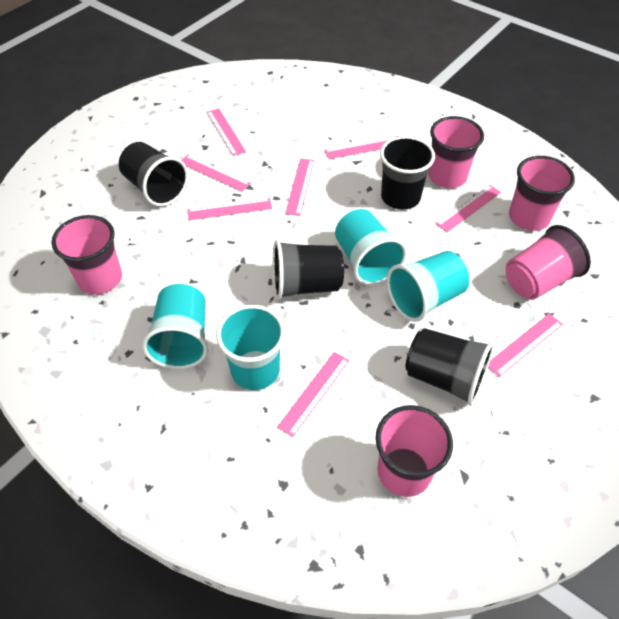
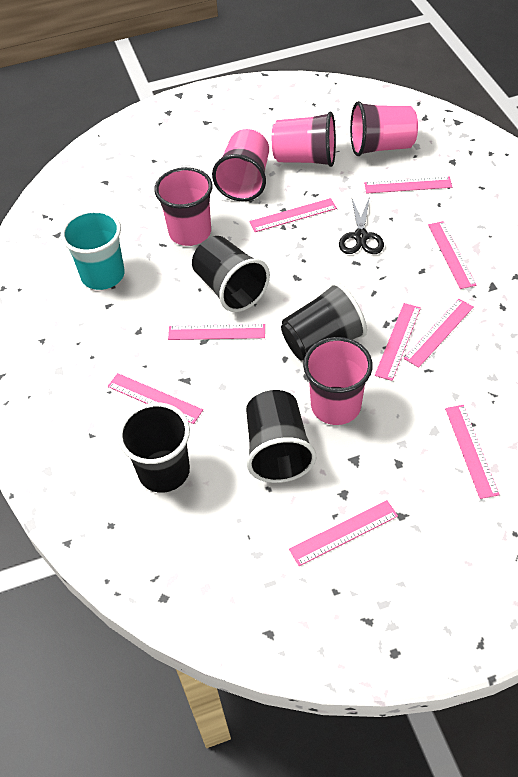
black scissors: none = 0 -> [339,196,384,254] = 1
pink ruler: [182,154,251,192] [187,198,272,220] [207,108,246,156] [277,352,349,437] [285,158,314,216] [324,136,397,159] [436,185,501,232] [488,313,563,377] = 8 -> [108,373,203,424] [168,324,265,340] [250,198,337,232] [289,500,398,566] [364,176,452,194] [375,303,421,381] [404,299,474,368] [428,221,476,289] [445,405,500,499] = 9
turquoise cup: [142,284,208,369] [216,305,285,390] [335,209,407,285] [387,251,469,322] = 4 -> [61,210,125,290] = 1

